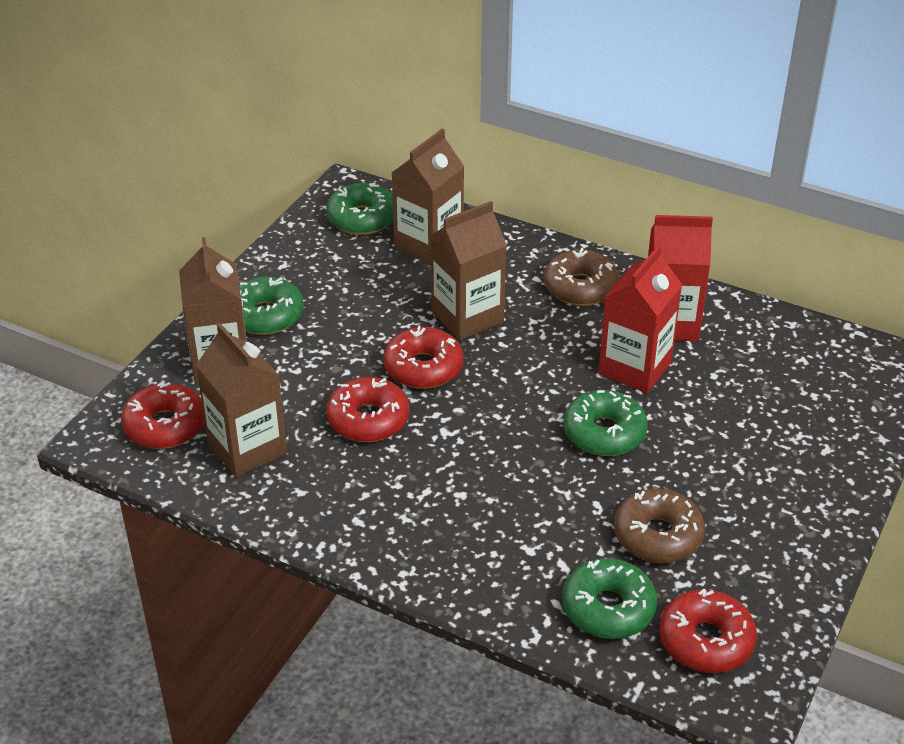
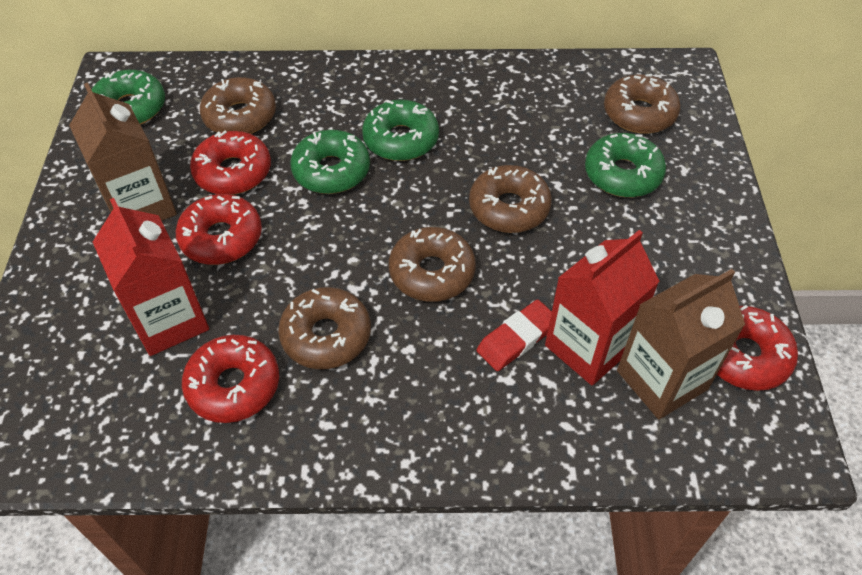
brown carton: [179,237,247,383] [195,323,287,477] [392,128,465,265] [430,201,507,340] = 4 -> [69,83,177,221] [617,269,745,419] = 2
brown donut: [544,248,619,306] [614,489,705,563] = 2 -> [200,77,276,134] [278,287,371,369] [389,227,476,302] [469,165,552,233] [604,74,681,134] = 5
red eraser: none = 0 -> [477,300,552,371] = 1

